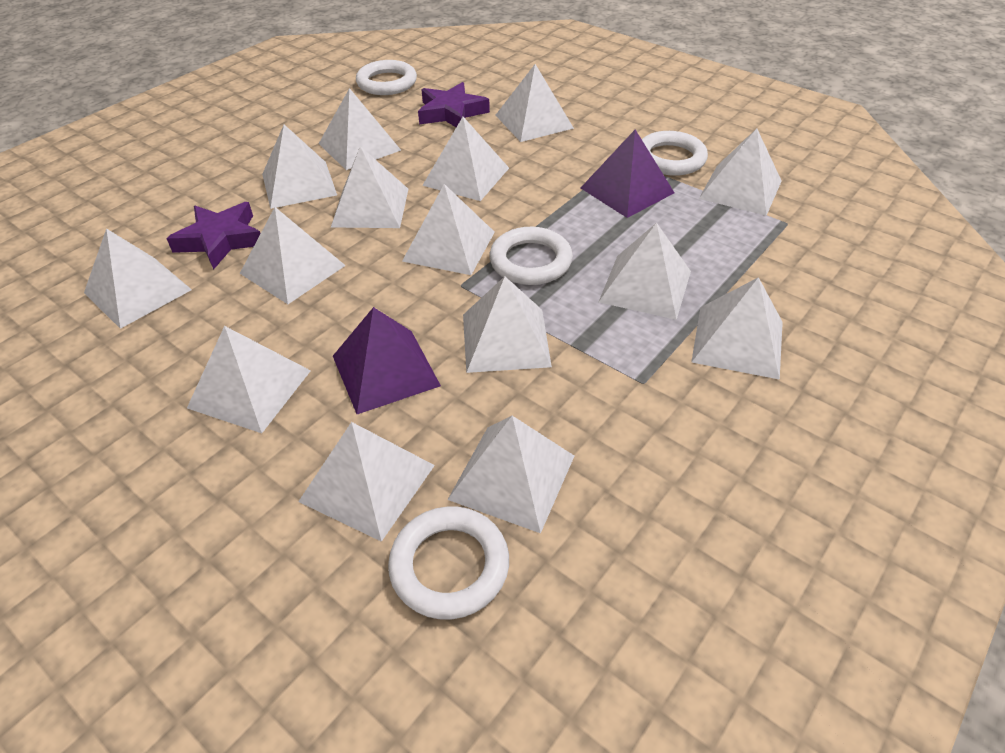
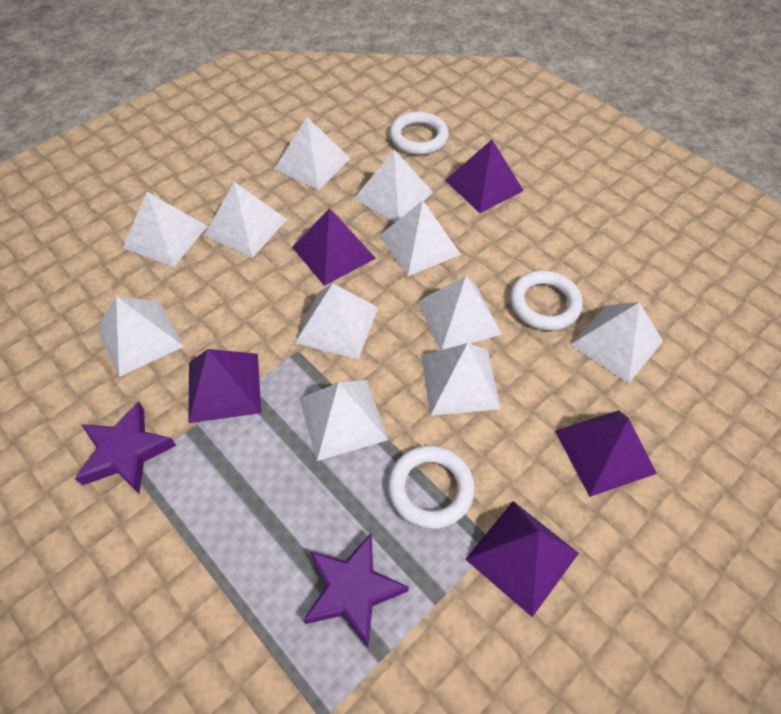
purple pyramid: [333,307,441,414] [581,130,674,218] = 2 -> [188,349,261,423] [292,208,376,286] [445,140,524,213] [465,501,579,617] [555,410,657,497] = 5
white pyramid: [84,228,192,329] [187,326,311,433] [240,207,346,304] [262,125,337,209] [298,422,435,542] [319,88,401,170] [331,146,408,228] [402,184,495,275] [422,117,509,201] [448,416,574,533] [463,276,552,373] [495,64,574,142] [599,223,691,320] [691,277,783,380] [699,129,782,216] = 15 -> [97,296,184,377] [123,192,207,267] [204,182,287,258] [274,117,350,190] [295,283,378,359] [299,380,388,461] [354,150,433,222] [379,200,461,276] [417,276,502,350] [421,343,501,416] [571,302,663,383] = 11
white ring: [356,60,417,95] [388,507,509,619] [489,227,573,285] [642,131,708,176] = 4 -> [388,445,475,529] [389,111,449,155] [510,270,583,331] = 3

